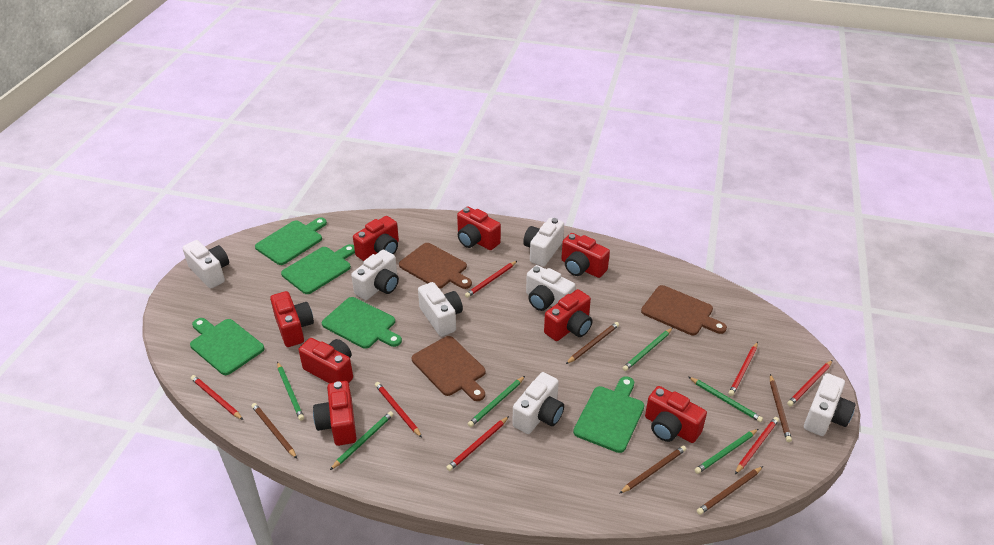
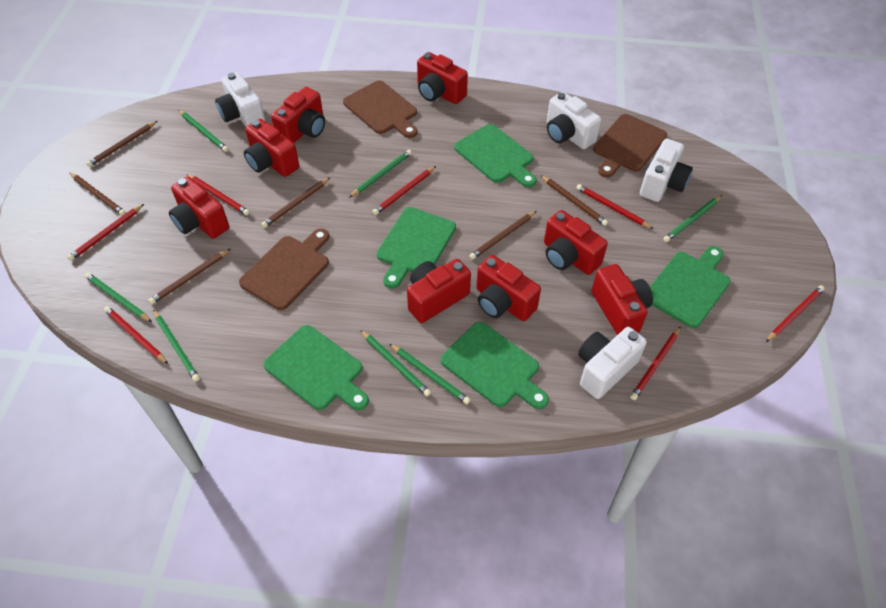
brown pencil: [251,403,297,458] [566,322,619,364] [619,446,686,494] [697,466,763,515] [770,374,792,442] = 5 -> [70,173,126,216] [86,121,157,167] [149,249,230,304] [261,178,330,228] [469,211,537,260] [541,175,608,226] = 6
green pencil: [277,362,304,421] [330,411,394,470] [468,376,525,427] [623,328,673,371] [689,377,763,422] [695,429,758,474] = 6 -> [85,273,152,322] [153,310,200,382] [178,110,228,152] [349,150,412,198] [360,330,431,396] [390,344,471,404] [663,195,722,242] = 7
white camera: [182,240,229,289] [351,250,399,300] [418,282,463,337] [512,372,564,434] [523,218,564,267] [526,265,576,311] [804,373,855,436] = 7 -> [215,72,266,127] [547,92,601,149] [578,327,647,399] [640,138,693,202] = 4

